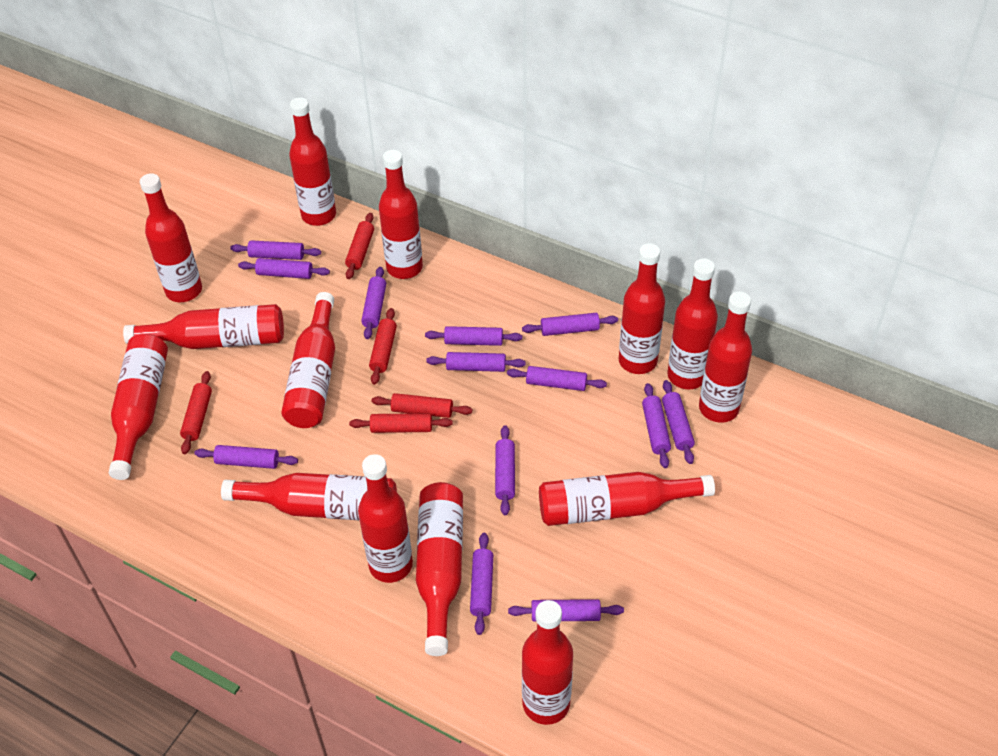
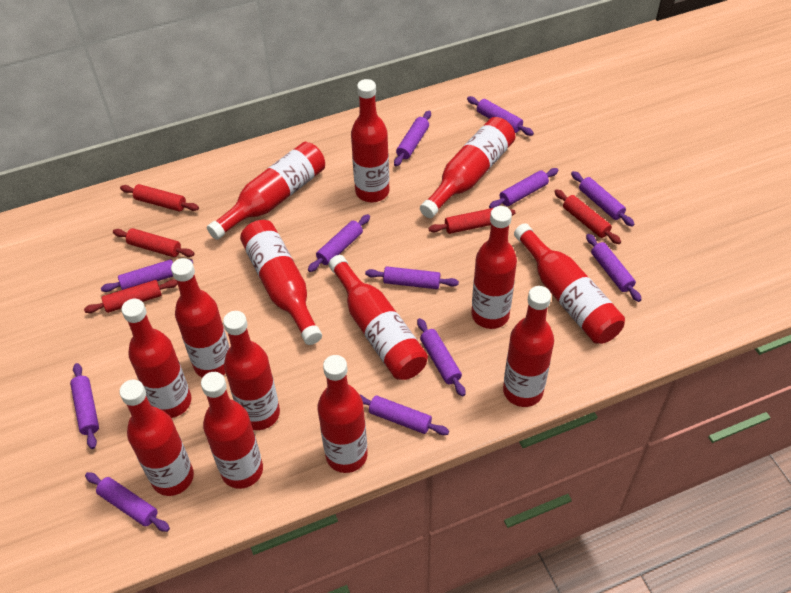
purple rolling pin: [194,445,298,469] [230,240,321,260] [238,258,330,279] [361,267,386,339] [425,326,522,346] [426,352,526,372] [470,533,493,635] [495,425,515,515] [507,366,607,391] [508,599,624,622] [522,313,618,336] [642,383,671,468] [662,380,695,464] = 13 -> [70,363,99,449] [85,472,170,532] [101,259,193,292] [308,214,370,272] [359,394,449,435] [365,266,459,289] [394,111,431,166] [417,318,466,397] [467,96,534,136] [489,168,559,208] [571,171,635,227] [586,234,642,302] = 12

